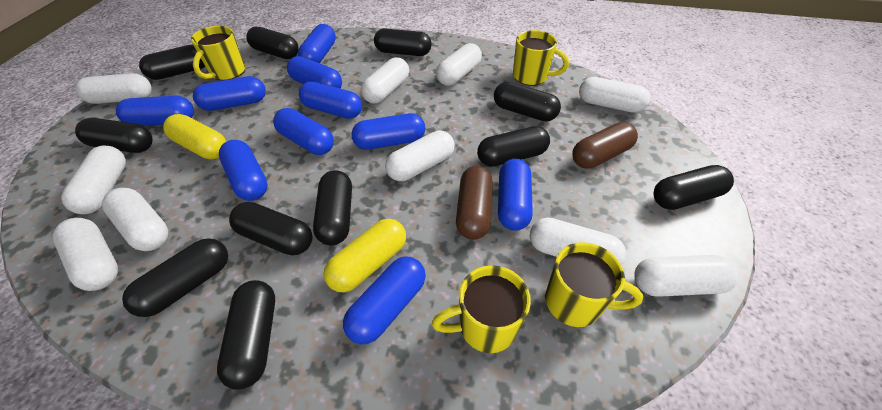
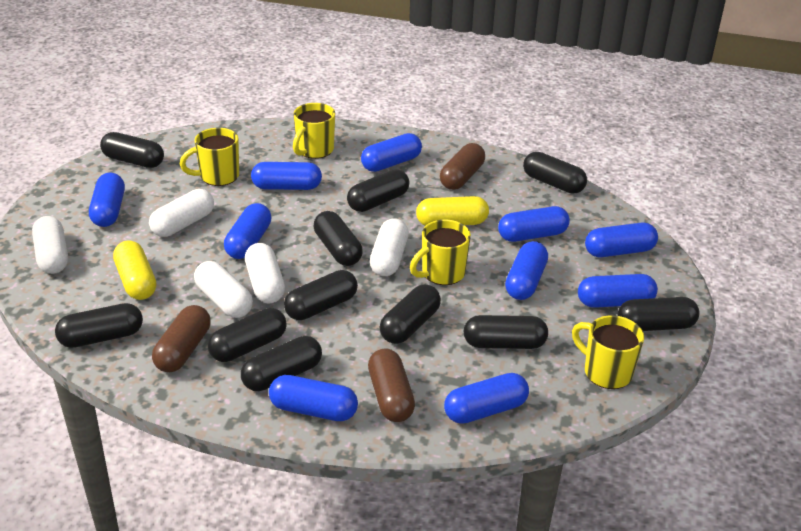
brown capsule: [456,166,493,240] [572,122,638,169] = 2 -> [152,305,211,372] [368,349,415,422] [440,143,485,190] = 3
white capsule: [53,218,118,291] [61,145,126,214] [75,73,152,104] [102,188,168,251] [361,57,409,104] [385,130,455,181] [436,43,482,86] [530,217,626,265] [579,77,650,113] [634,255,739,297] = 10 -> [32,216,68,274] [149,189,214,237] [194,261,253,318] [245,243,285,303] [370,218,409,276] = 5

